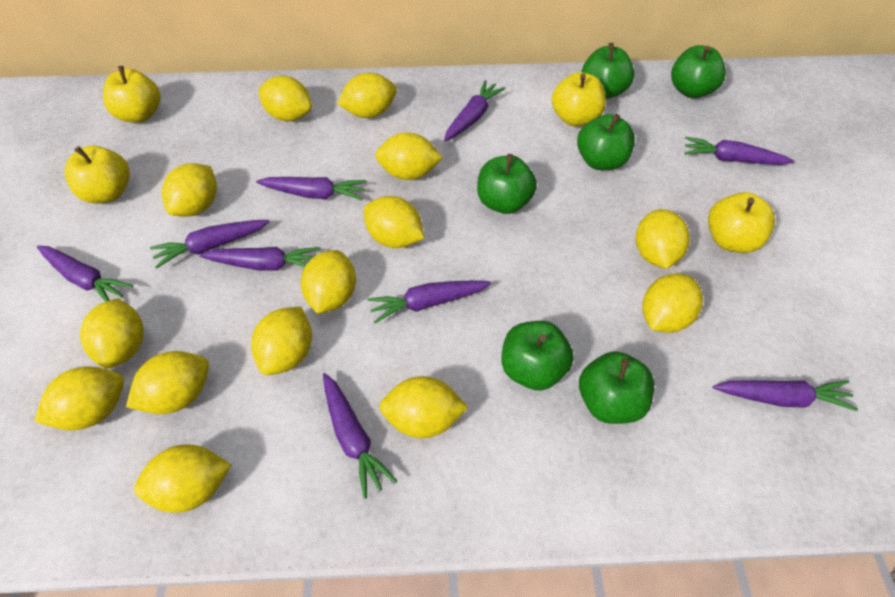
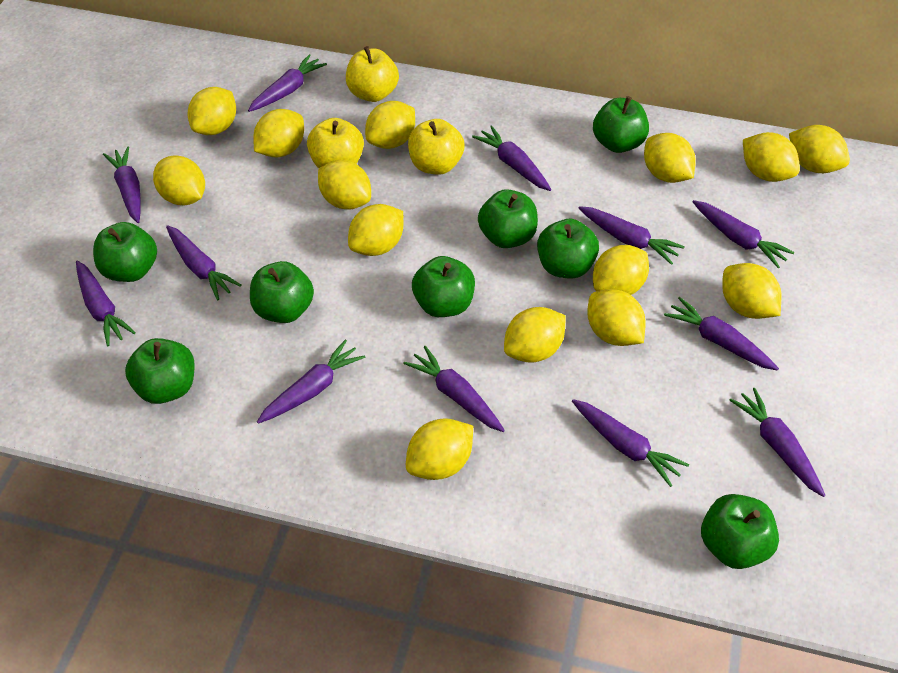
green apple: [477,154,537,214] [502,321,574,391] [577,114,635,170] [579,351,654,424] [582,43,634,99] [671,45,726,98] = 6 -> [93,222,157,282] [125,338,195,404] [250,261,314,323] [412,256,475,317] [478,189,538,248] [537,219,599,279] [593,96,649,153] [701,494,779,569] = 8
purple carrot: [37,246,133,302] [150,220,270,268] [200,247,321,271] [256,177,367,201] [323,373,397,499] [367,280,491,323] [444,80,506,141] [685,136,794,165] [713,380,858,411] = 9 -> [76,261,136,346] [103,147,141,223] [166,225,242,300] [248,54,327,112] [257,340,365,424] [404,346,505,432] [472,125,551,191] [572,399,689,487] [578,206,685,265] [664,297,779,371] [693,200,794,268] [729,388,825,497] = 12
yellow apple: [65,146,130,204] [103,66,161,123] [552,72,606,126] [708,192,775,253] = 4 -> [307,118,364,168] [346,46,399,102] [408,119,465,175] = 3

